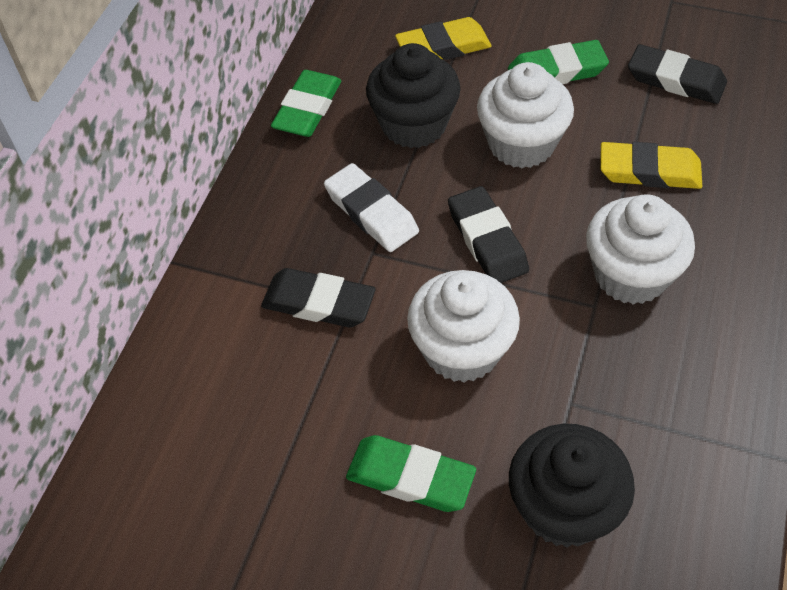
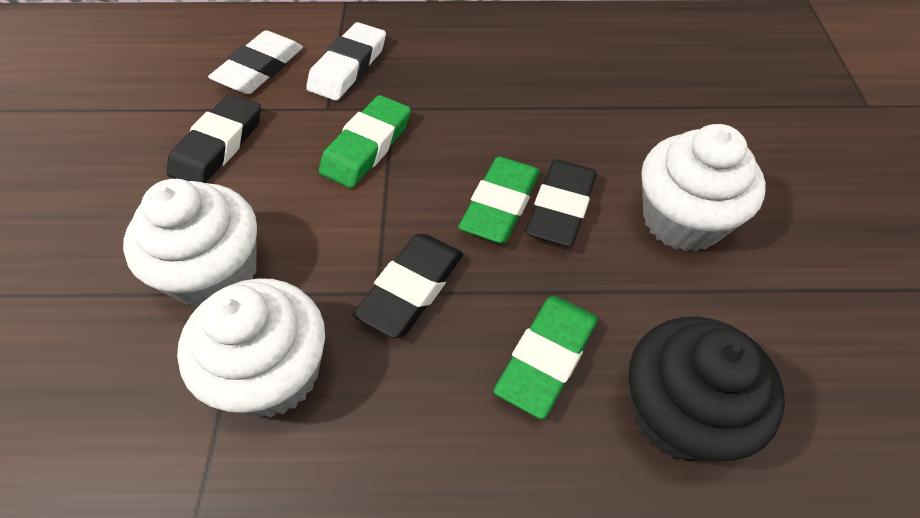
black cupcake: [366,43,461,148] [509,424,635,548] = 2 -> [629,317,785,462] = 1
white eraser: [324,163,419,252] = 1 -> [208,30,303,94] [306,22,386,101] = 2
yellow eraser: [395,17,491,60] [600,142,702,189] = 2 -> none = 0

